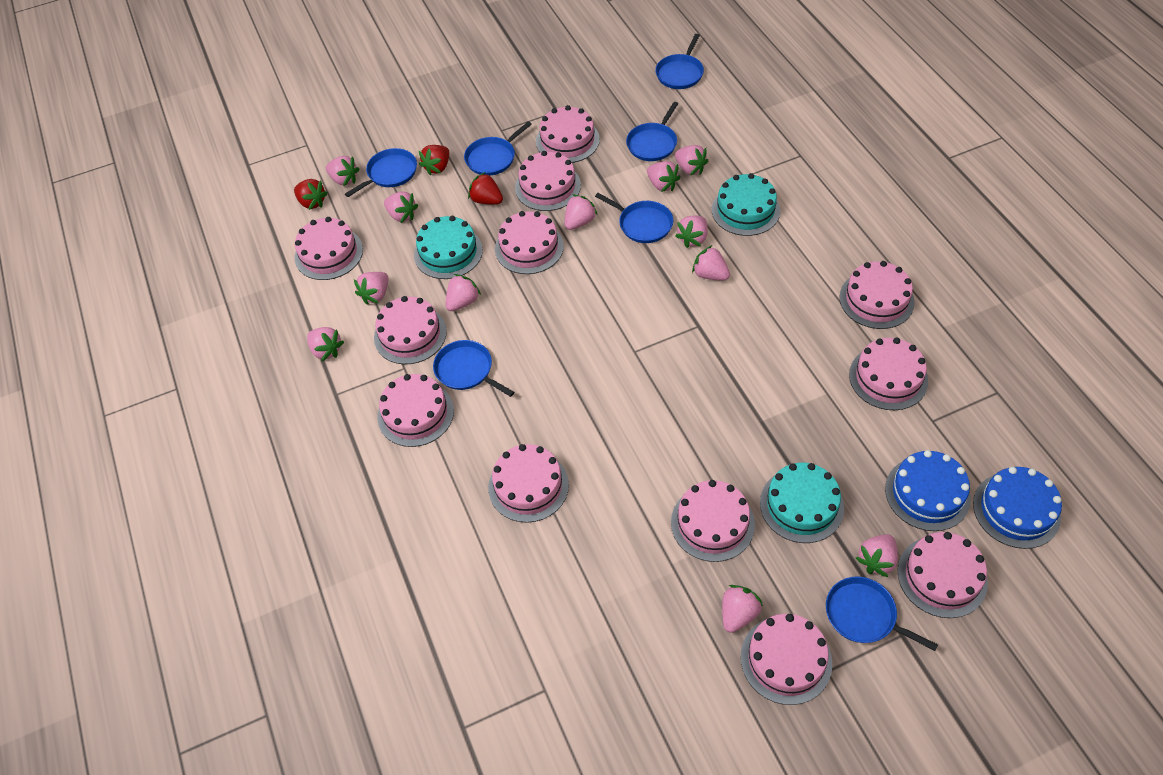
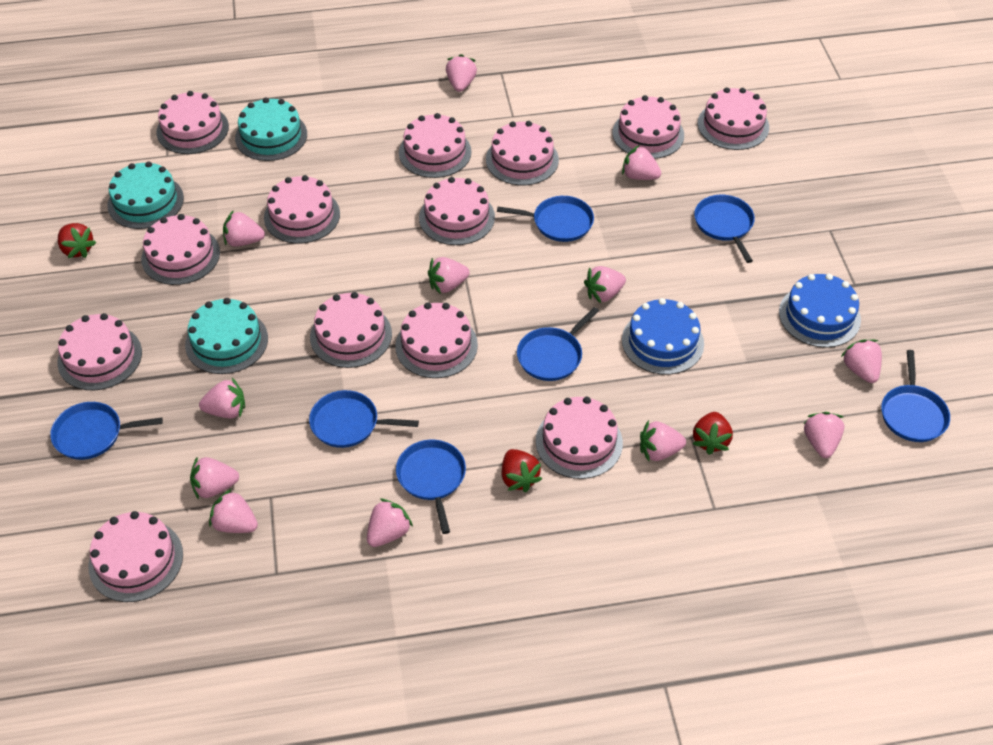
pink cake: [295,217,363,280] [374,296,447,364] [378,374,454,447] [488,444,569,523] [495,211,564,274] [515,151,581,211] [536,105,600,163] [671,480,755,562] [741,614,832,705] [839,261,915,329] [849,337,928,410] [898,532,988,618] = 12 -> [57,313,142,390] [88,511,183,602] [141,214,220,285] [156,91,229,154] [264,175,340,244] [310,292,392,368] [395,303,478,378] [399,113,471,178] [419,177,495,245] [486,121,559,185] [536,397,623,479] [612,95,684,159] [698,87,769,150] = 13

